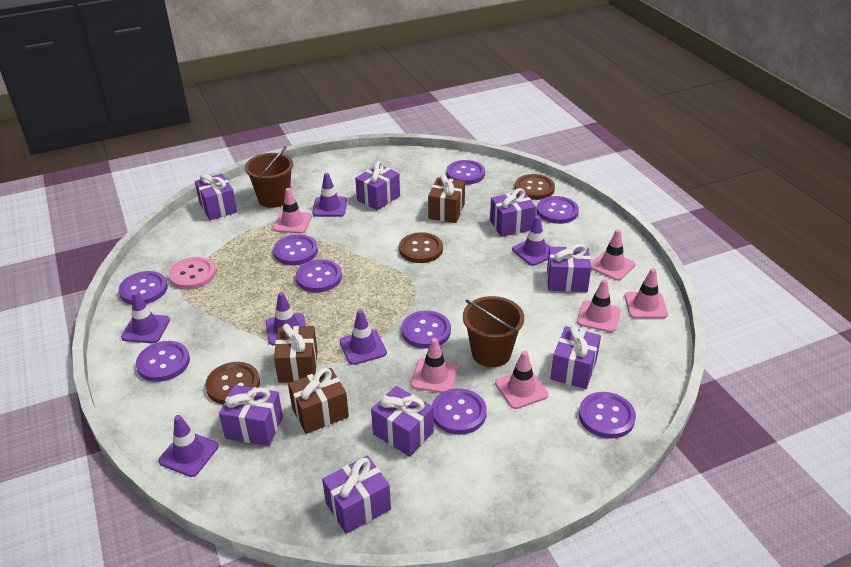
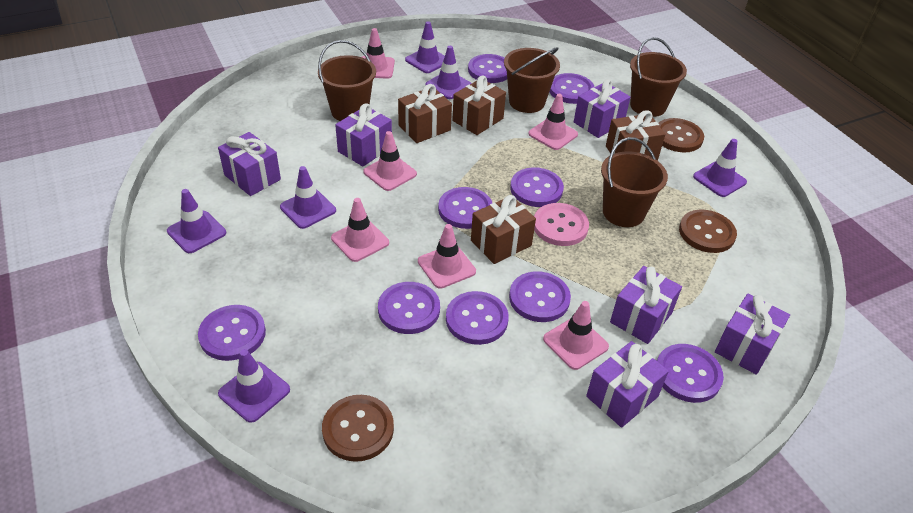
brown bucket: [245,146,293,208] [463,296,524,367] = 2 -> [318,40,376,121] [504,47,560,113] [601,137,668,227] [630,37,687,117] = 4
brown gift: [274,324,318,383] [288,368,349,434] [428,174,465,223] = 3 -> [398,84,452,143] [452,76,506,135] [471,195,536,264] [606,110,665,161] = 4
purple gift: [195,173,237,220] [219,385,283,446] [322,456,391,534] [355,161,400,210] [371,386,434,456] [490,188,536,237] [547,244,591,292] [551,325,601,389] = 8 -> [218,132,281,196] [335,103,392,166] [574,79,631,138] [586,341,669,428] [610,266,682,344] [715,294,790,375] = 6

